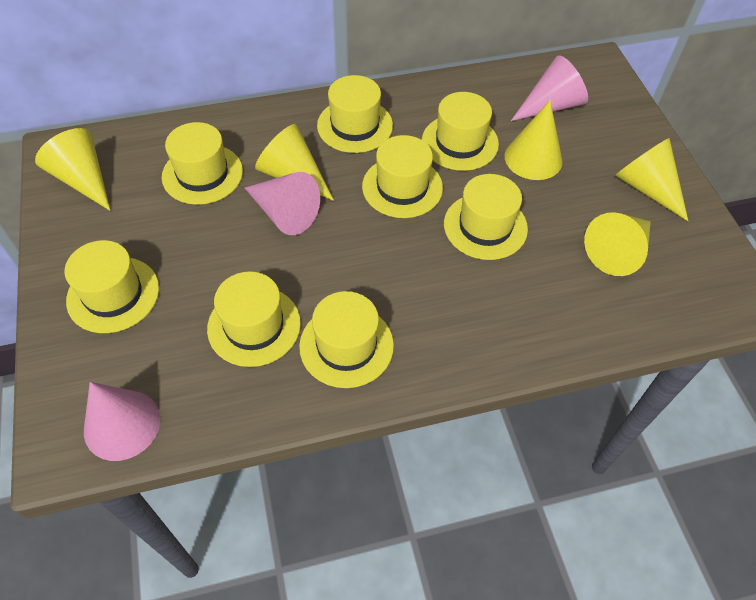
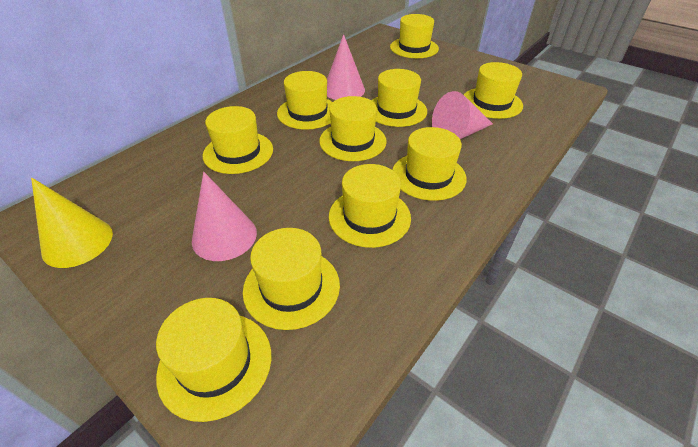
yellow cone: [35,128,110,211] [255,124,334,201] [505,101,563,180] [584,212,651,276] [615,138,688,221] = 5 -> [31,178,113,268] = 1
yellow hat: [65,240,159,333] [162,122,243,205] [207,272,301,367] [299,291,394,388] [317,75,393,153] [362,135,443,218] [422,92,499,171] [444,174,528,260] = 8 -> [156,298,271,422] [203,106,273,174] [243,228,340,330] [277,71,332,130] [319,96,387,161] [329,164,411,248] [371,69,427,127] [390,14,439,58] [392,127,467,201] [464,62,523,119] = 10

